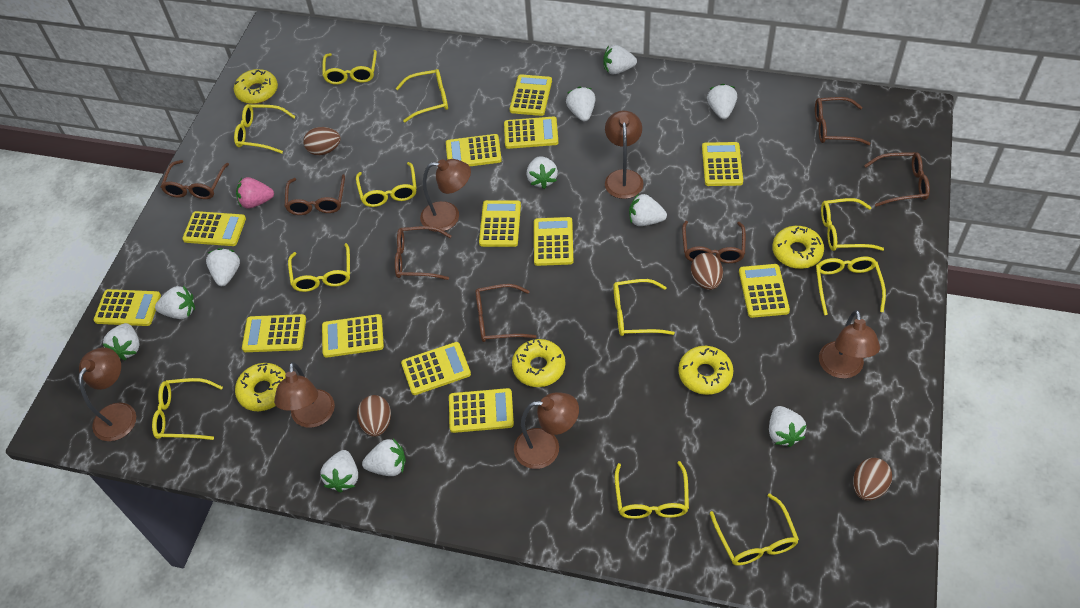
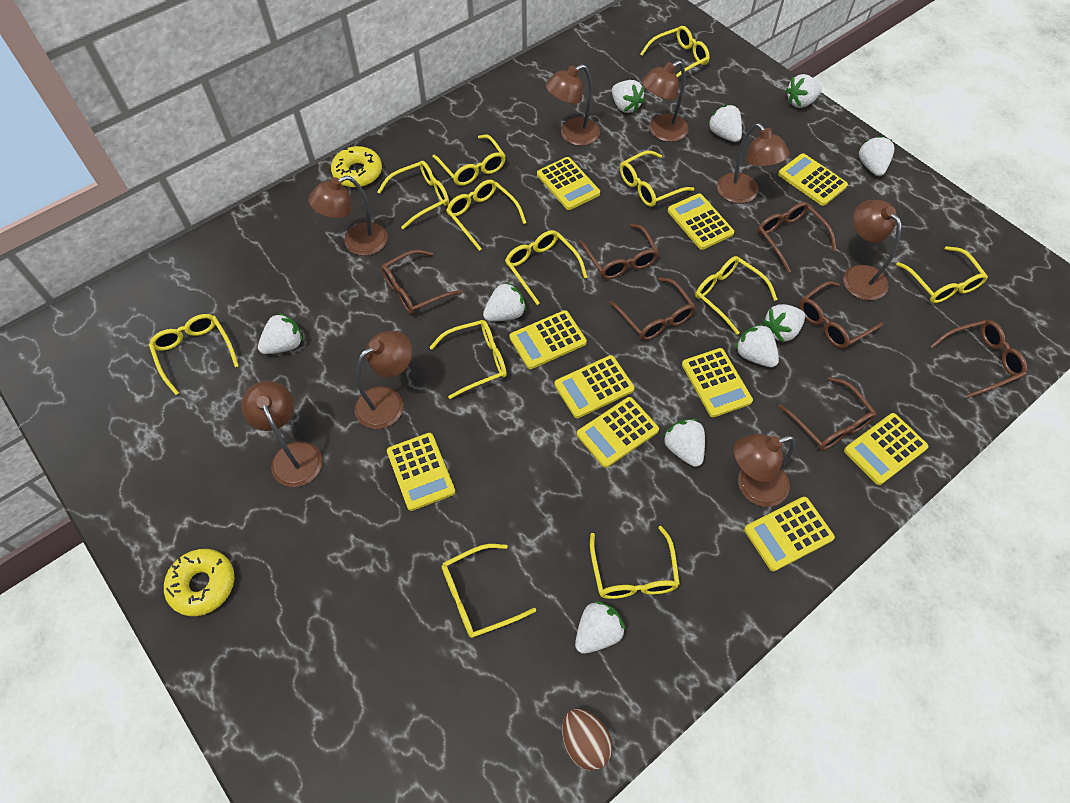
brown egg: [303,127,341,155] [357,395,391,437] [691,253,723,290] [853,458,892,501] = 4 -> [562,709,613,771] = 1
brown lamp: [78,347,136,441] [274,362,335,428] [420,159,471,232] [514,392,579,469] [605,111,643,199] [819,310,880,379] = 6 -> [241,381,323,487] [308,176,388,256] [355,331,412,429] [545,64,600,146] [641,60,689,142] [717,123,789,204] [734,434,795,507] [843,200,901,300] = 8
pink strawberry: [236,177,274,209] = 1 -> none = 0
white strawberry: [103,323,140,360] [155,286,195,319] [206,248,240,286] [320,450,358,493] [362,438,406,476] [526,156,558,189] [566,86,595,122] [603,45,637,74] [629,194,667,226] [707,84,737,119] [769,406,806,447] = 11 -> [258,313,303,354] [483,282,526,321] [575,601,626,654] [612,80,645,113] [663,419,705,467] [708,105,742,142] [735,324,779,367] [762,304,805,343] [786,74,822,108] [859,136,894,176] = 10
yellow calculator: [94,289,161,326] [182,211,246,246] [242,314,306,352] [322,314,384,358] [401,342,471,395] [446,134,502,166] [449,388,514,433] [479,200,521,247] [504,117,558,149] [509,74,552,116] [534,217,573,266] [702,142,743,186] [739,264,790,318] = 13 -> [387,433,455,511] [509,310,587,369] [537,157,600,210] [554,355,635,418] [577,397,659,468] [668,193,734,250] [682,348,753,417] [744,497,835,571] [778,153,848,206] [844,413,928,485] = 10
yellow donut: [234,69,278,104] [235,363,286,411] [512,339,565,387] [678,346,733,395] [772,226,824,269] = 5 -> [164,549,234,616] [331,146,382,188] = 2
yellow glasses: [152,378,223,440] [234,104,296,154] [288,243,350,292] [322,50,377,85] [356,162,417,207] [396,69,448,123] [613,279,675,336] [615,461,689,519] [710,493,799,566] [816,257,886,315] [821,198,884,251] = 11 -> [149,314,239,395] [377,161,449,229] [429,320,507,399] [432,135,506,186] [442,544,536,638] [446,180,526,251] [505,230,587,305] [590,526,680,599] [620,151,694,207] [640,26,710,78] [695,256,778,335] [896,246,988,303] = 12

